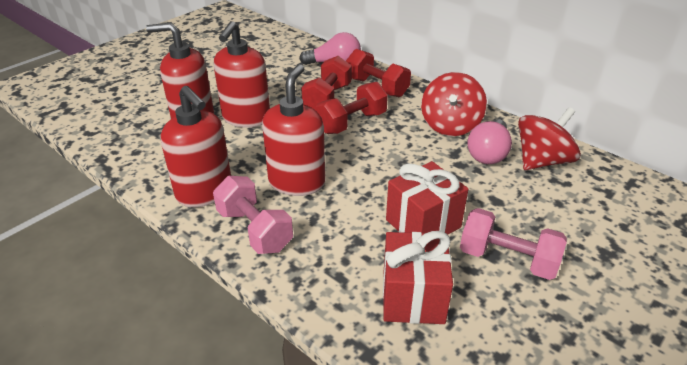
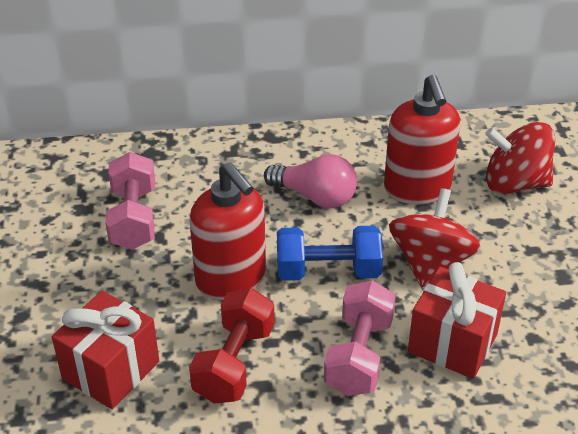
blue dumbbell: none = 0 -> [277,226,383,281] = 1
pink light bulb: [299,32,361,65] [467,119,512,164] = 2 -> [264,154,357,208] = 1
red dumbbell: [301,56,352,110] [316,82,388,134] [346,49,411,97] = 3 -> [189,288,275,404] = 1
red soap dispenser: [146,23,214,119] [161,86,231,208] [214,21,270,128] [262,64,325,196] = 4 -> [189,162,266,300] [384,74,461,205] = 2

